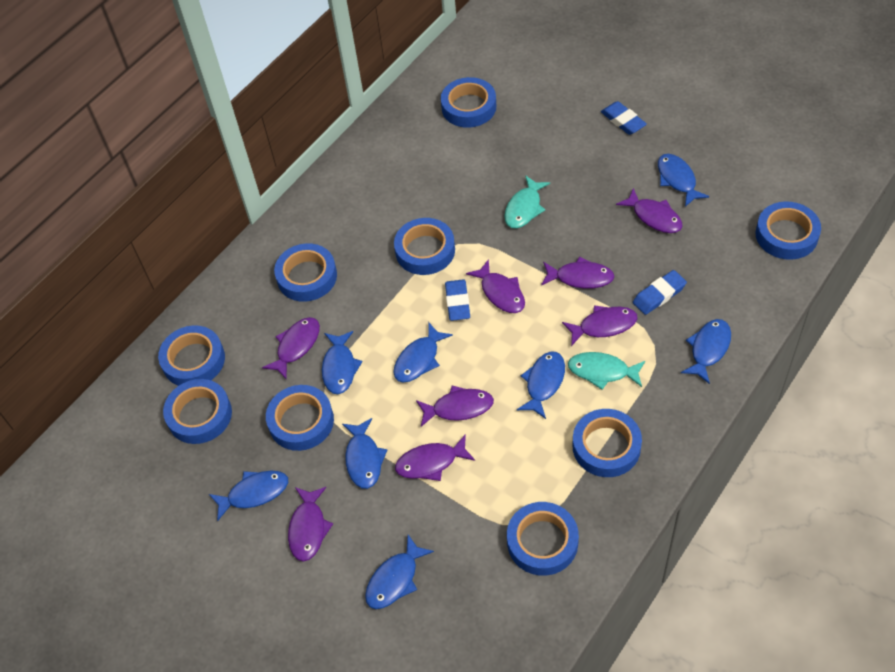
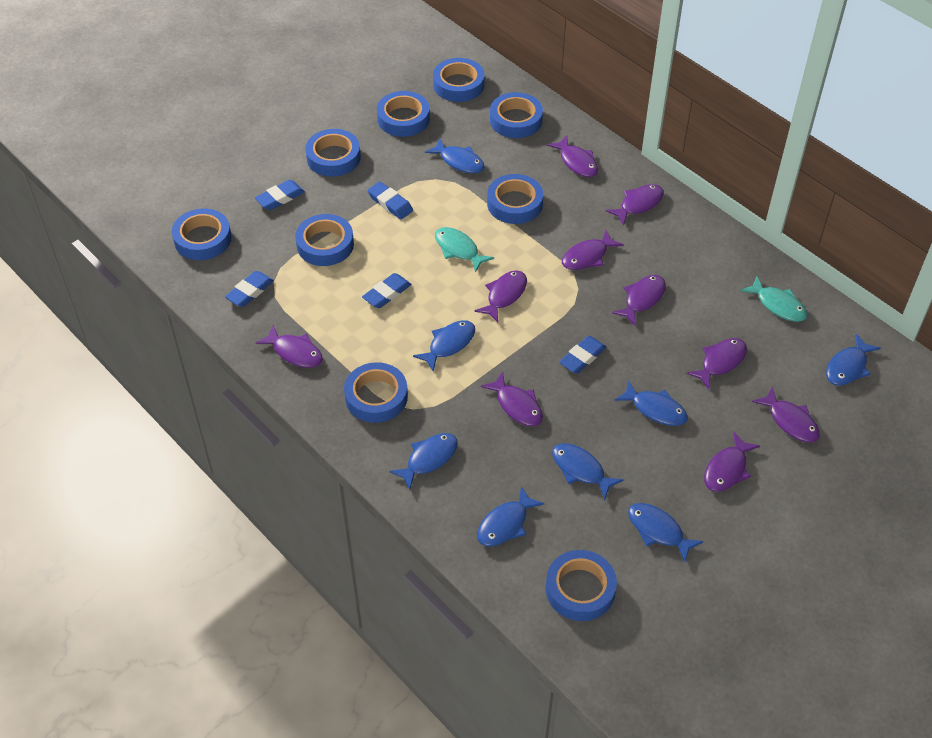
blue eraser: [445,280,470,321] [601,101,647,135] [633,270,687,315] = 3 -> [225,271,274,307] [255,180,305,210] [362,273,411,308] [368,182,413,219] [559,336,606,374] = 5
purple fish: [262,317,320,380] [288,487,333,562] [395,434,475,481] [416,385,494,427] [466,259,525,313] [541,257,615,289] [562,305,638,346] [616,188,683,233] = 8 -> [256,325,323,368] [475,270,527,322] [481,372,543,426] [547,136,598,177] [562,230,623,270] [606,184,664,225] [612,275,666,325] [686,338,747,390] [704,432,760,492] [752,386,820,442] = 10

